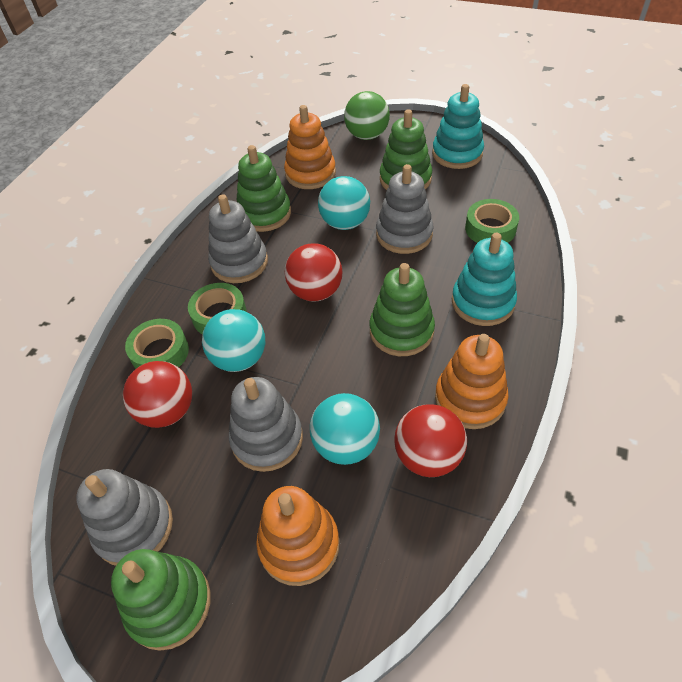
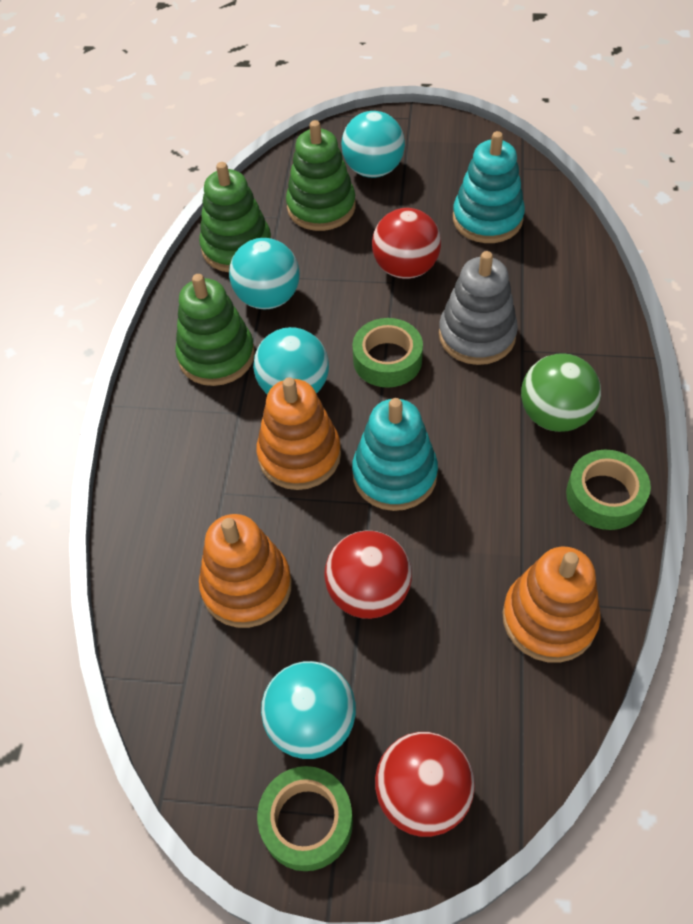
green stacking toy: [111,549,211,651] [237,145,291,232] [369,263,435,356] [380,109,432,190] = 4 -> [175,274,255,386] [199,162,271,272] [286,120,356,231] = 3
grey stacking toy: [76,469,173,566] [208,194,268,283] [229,377,303,472] [376,164,434,254] = 4 -> [439,251,518,365] = 1
turquoise ball: [202,309,265,372] [310,393,380,465] [318,176,370,230] = 3 -> [229,238,299,309] [253,327,329,395] [261,661,356,759] [341,111,405,178] = 4

